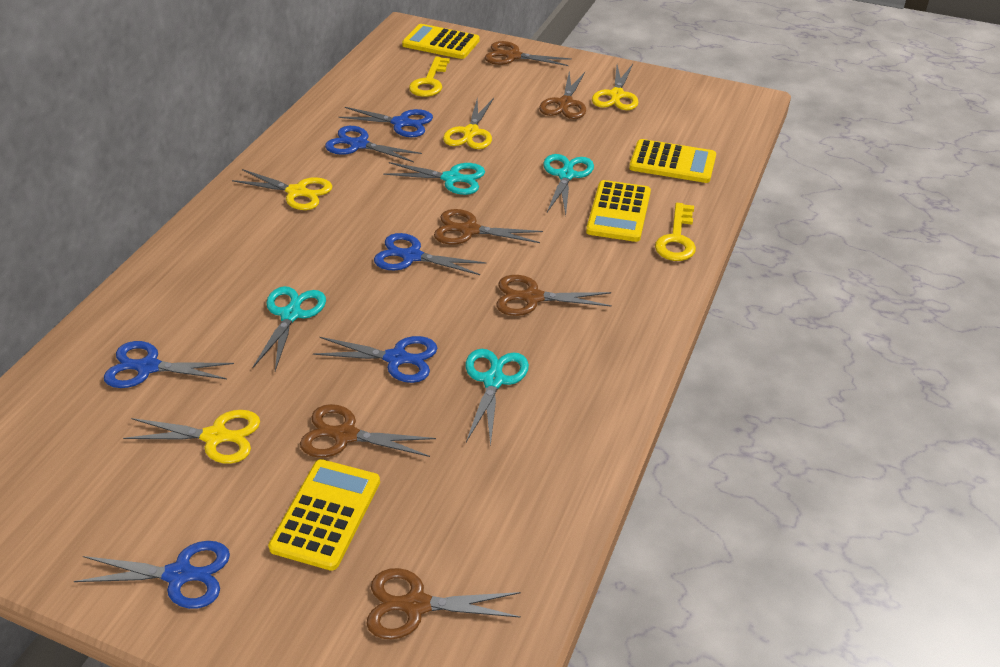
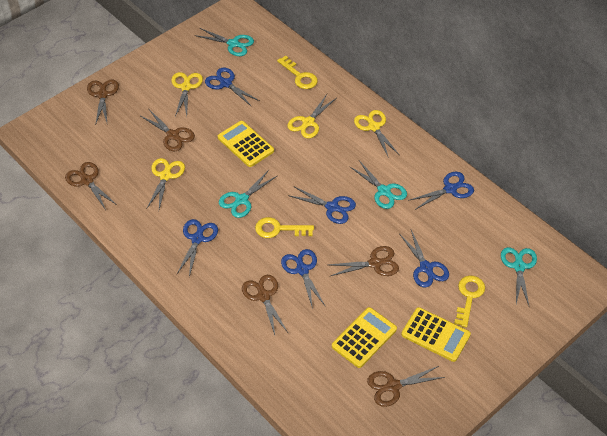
yellow calculator: [268,459,380,571] [402,24,480,59] [586,180,651,242] [629,139,716,183] = 4 -> [218,121,274,167] [332,307,397,368] [401,307,471,362] = 3
yellow key: [409,56,450,97] [655,203,696,261] = 2 -> [255,217,314,238] [277,56,318,89] [454,276,485,328] = 3

